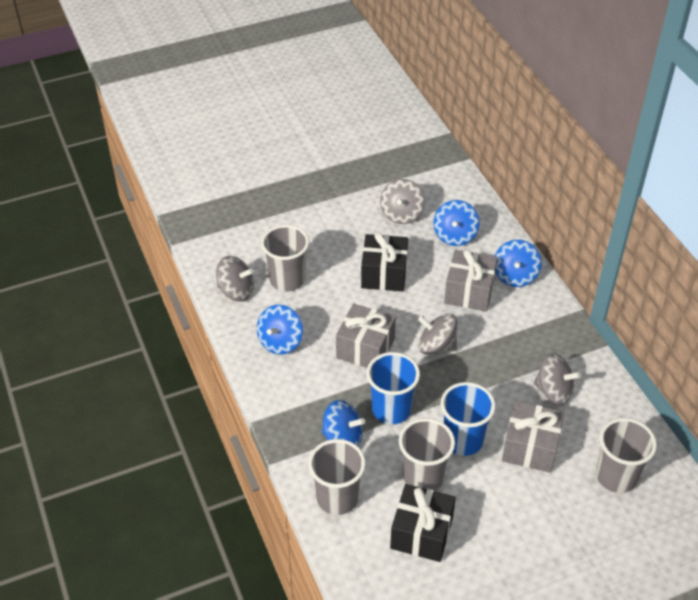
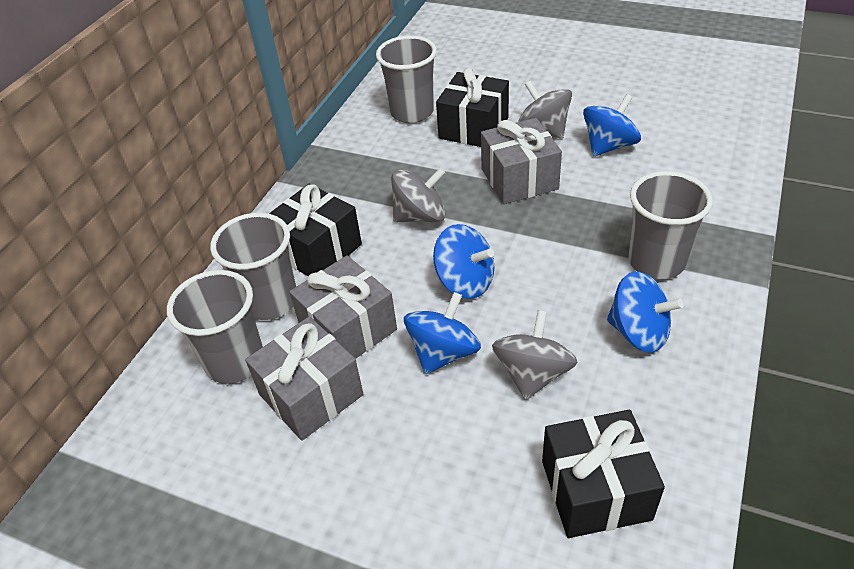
black gift: [361,233,408,291] [390,484,456,562] = 2 -> [269,184,362,276] [436,68,509,147] [542,410,665,538] = 3
blue cup: [366,352,420,424] [441,382,496,456] = 2 -> none = 0
grey spinning top: [216,256,254,302] [380,179,425,224] [418,313,457,355] [534,353,581,405] = 4 -> [391,168,446,222] [492,310,577,400] [518,80,572,139] = 3

